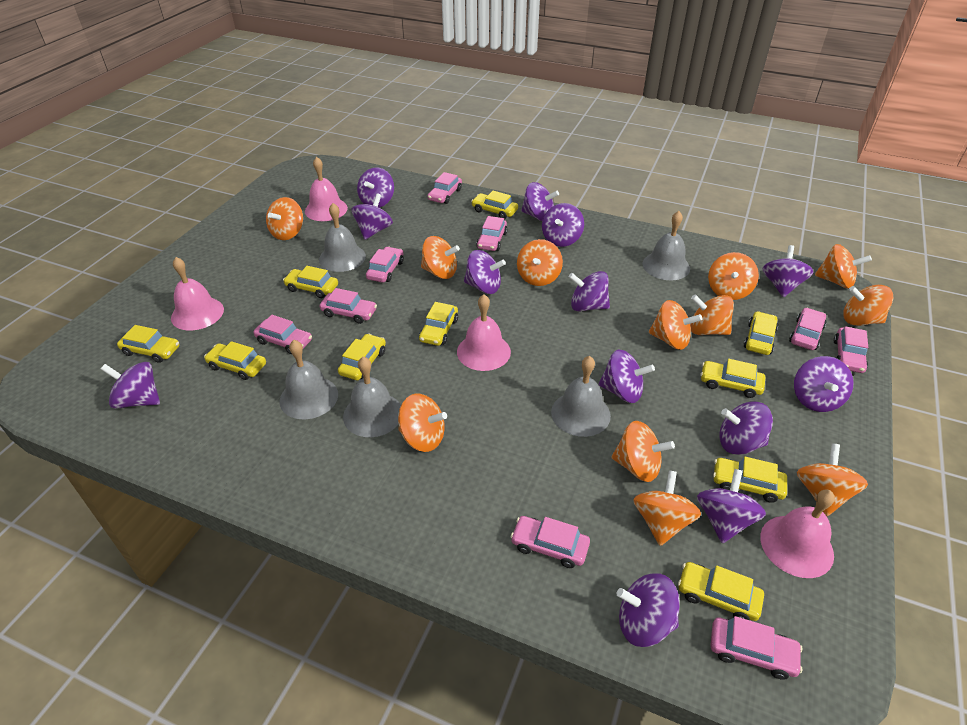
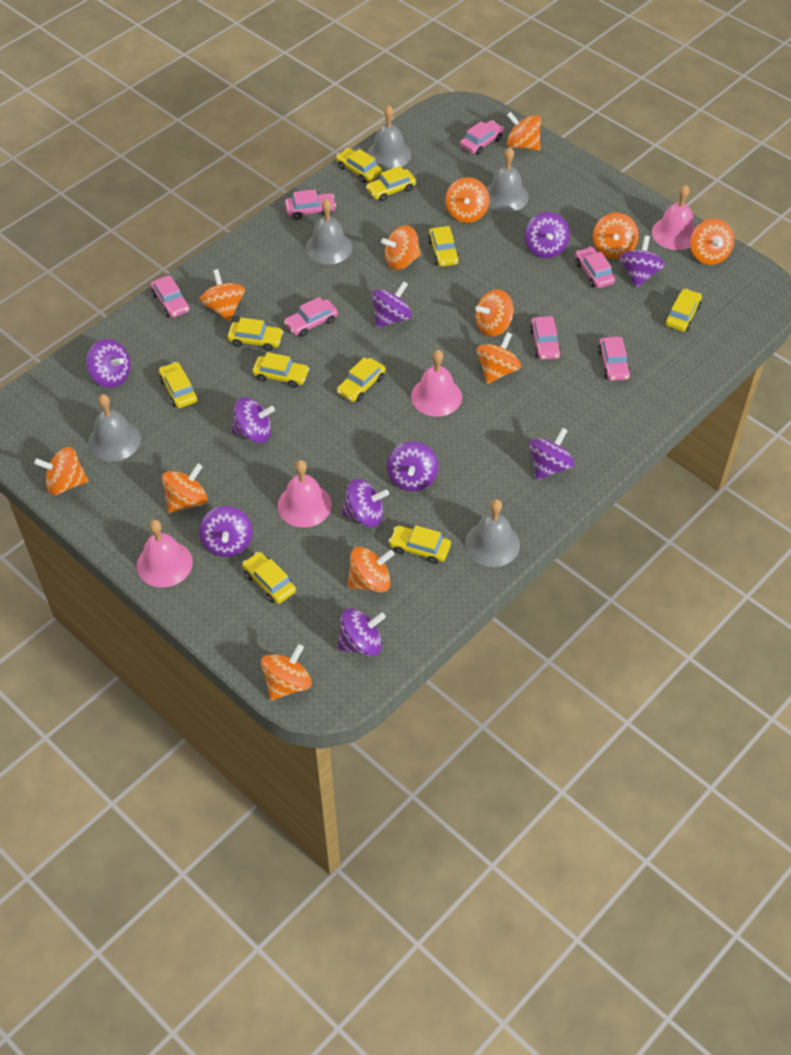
pink car: [253,315,312,354] [320,288,377,324] [366,247,404,283] [428,172,462,204] [477,216,508,251] [511,516,590,568] [710,616,803,680] [789,308,826,350] [834,326,868,373] = 9 -> [150,275,190,318] [284,297,338,337] [285,189,336,220] [460,120,504,155] [530,316,561,360] [575,247,615,288] [598,336,631,381] = 7
purple spinning top: [101,362,160,409] [351,193,393,240] [357,167,394,208] [464,250,506,294] [521,182,559,221] [542,203,584,247] [568,271,610,312] [598,350,655,403] [617,573,680,647] [697,469,766,543] [719,402,773,455] [762,245,813,297] [794,356,854,412] = 13 -> [86,339,131,388] [199,506,253,557] [231,397,275,443] [337,608,386,656] [341,479,389,527] [372,281,412,328] [387,441,438,491] [525,212,570,258] [529,428,575,480] [619,236,665,288] = 10

